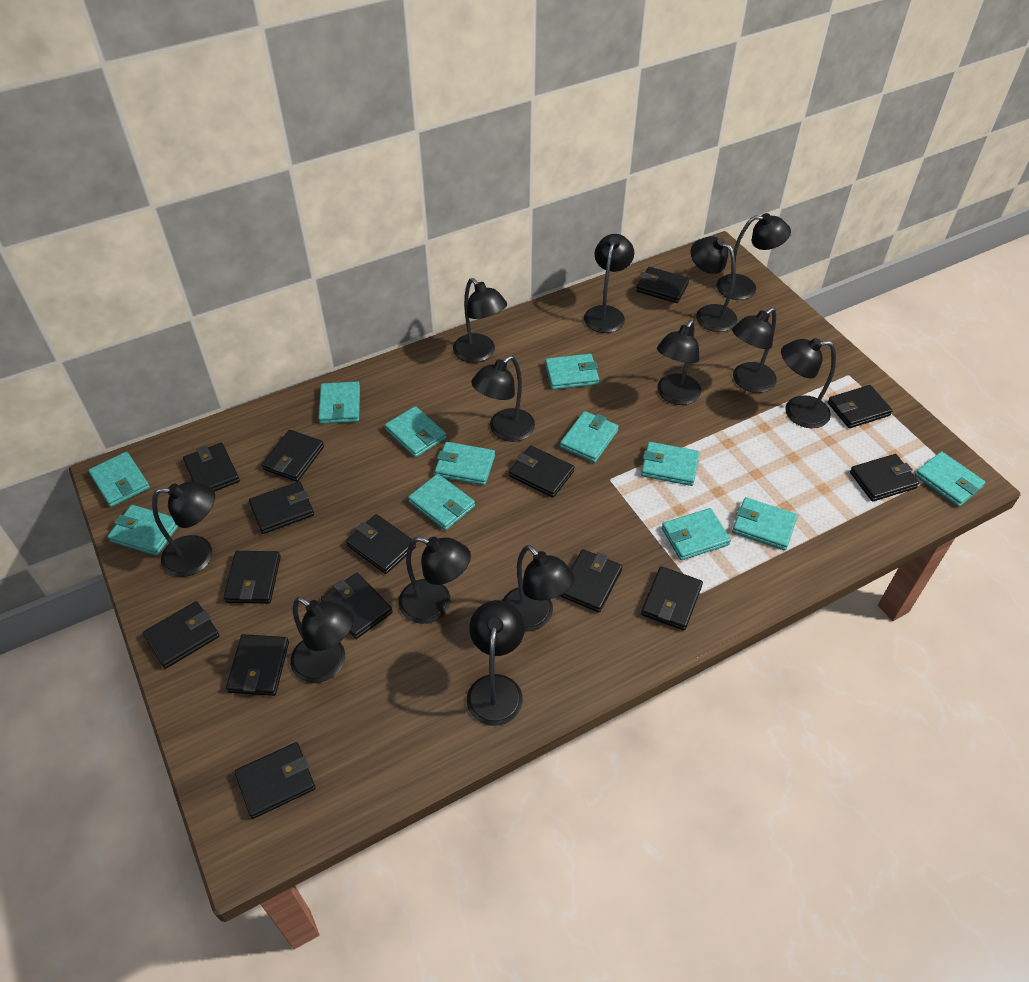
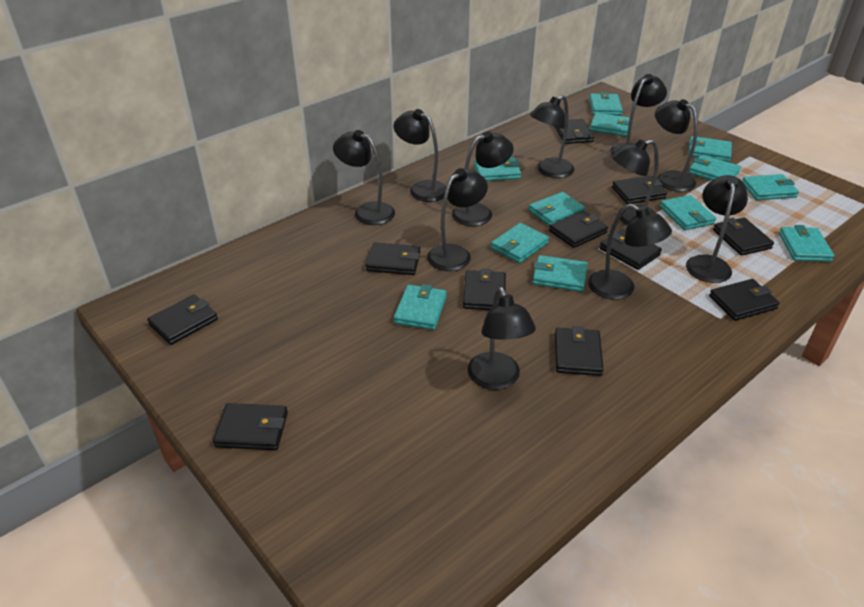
black lamp: [152,482,215,577] [290,597,354,683] [398,536,471,624] [453,278,507,363] [467,600,525,726] [471,356,535,442] [502,545,575,632] [584,234,634,333] [657,320,701,405] [691,236,737,332] [716,213,791,300] [732,307,777,393] [781,338,836,428] = 13 -> [333,130,395,225] [393,109,446,202] [427,168,488,271] [452,131,514,226] [467,287,536,390] [530,95,574,178] [588,204,672,299] [610,74,667,154] [611,139,659,225] [655,99,698,192] [686,175,748,283] = 11
black wallet: [143,601,219,669] [183,443,240,491] [224,551,281,604] [226,634,289,696] [235,742,316,819] [249,481,314,534] [262,430,324,482] [321,573,393,639] [346,514,416,574] [509,446,574,498] [560,549,622,613] [636,267,689,303] [641,566,703,630] [828,385,893,428] [850,454,919,502] = 15 -> [147,294,218,345] [213,403,288,450] [366,242,421,275] [463,268,506,310] [549,210,608,248] [555,119,594,144] [555,326,604,376] [599,229,662,270] [612,175,667,204] [709,279,780,321] [713,217,774,256] = 11

